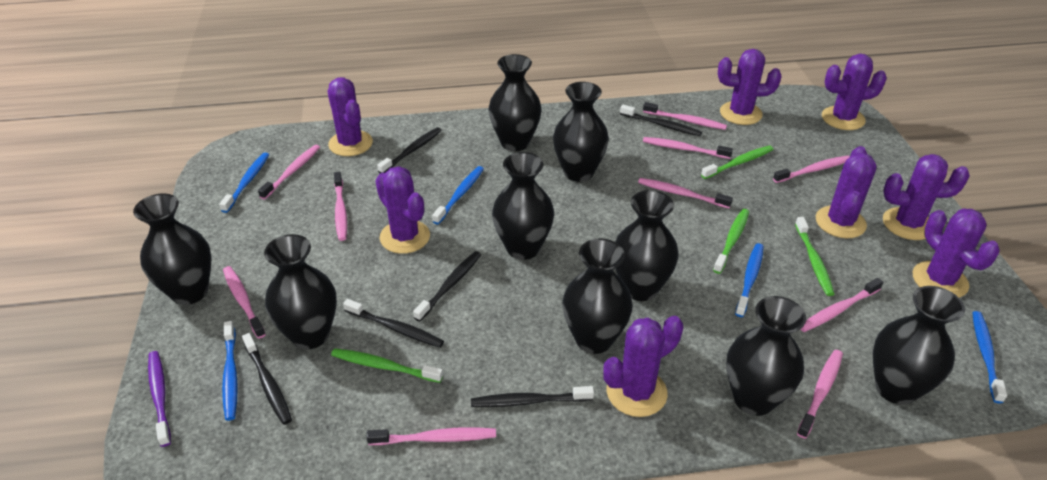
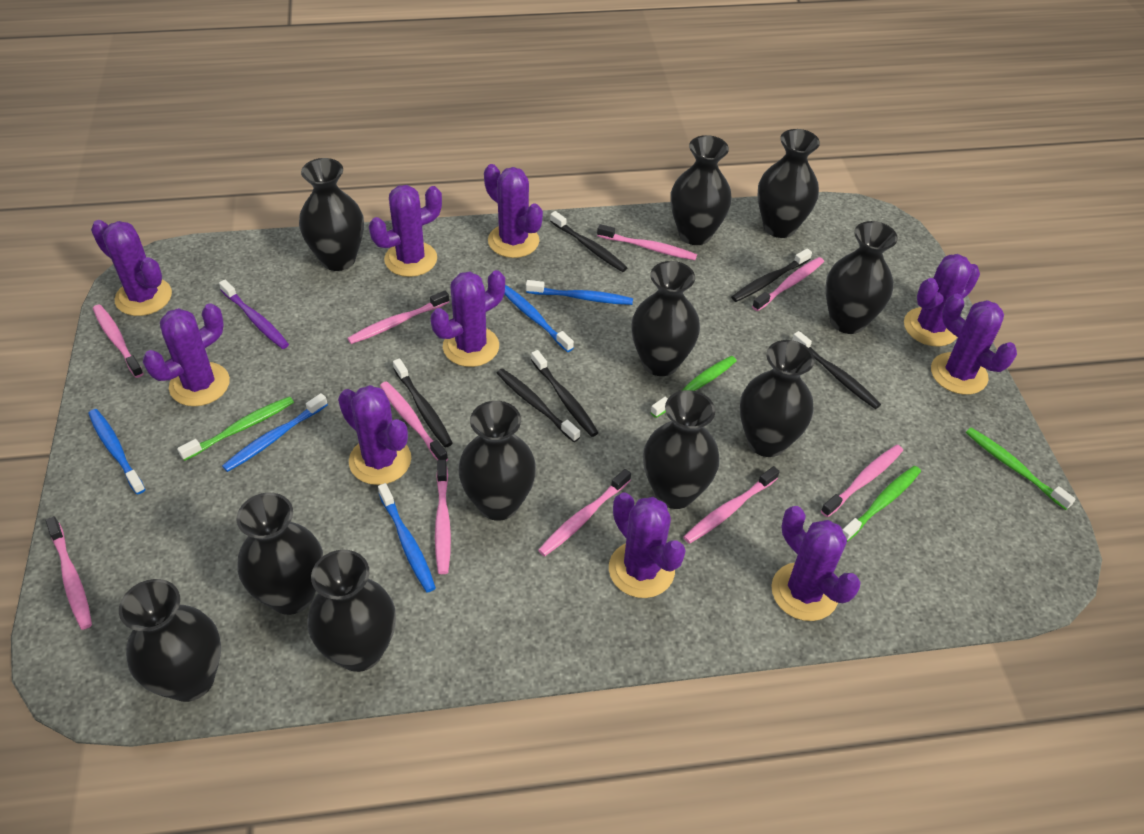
black vase: [133,194,211,305] [264,234,337,349] [488,54,542,151] [492,152,554,260] [553,82,609,182] [562,239,633,354] [615,190,679,301] [726,296,806,416] [873,286,965,405] = 9 -> [119,579,221,702] [237,493,323,615] [299,158,364,271] [308,550,396,672] [458,401,536,521] [631,261,700,376] [643,390,720,509] [670,135,732,245] [740,340,815,457] [757,129,820,238] [825,221,898,334] = 11
purple cactus: [328,77,373,156] [375,166,430,254] [603,316,683,417] [718,49,782,125] [816,146,877,238] [822,54,887,130] [883,154,970,240] [912,209,1000,298] = 8 -> [91,220,172,316] [143,303,230,406] [338,385,411,485] [369,185,442,277] [431,270,505,367] [484,164,543,258] [609,493,686,598] [771,506,861,621] [904,254,980,347] [931,294,1017,395] = 10

